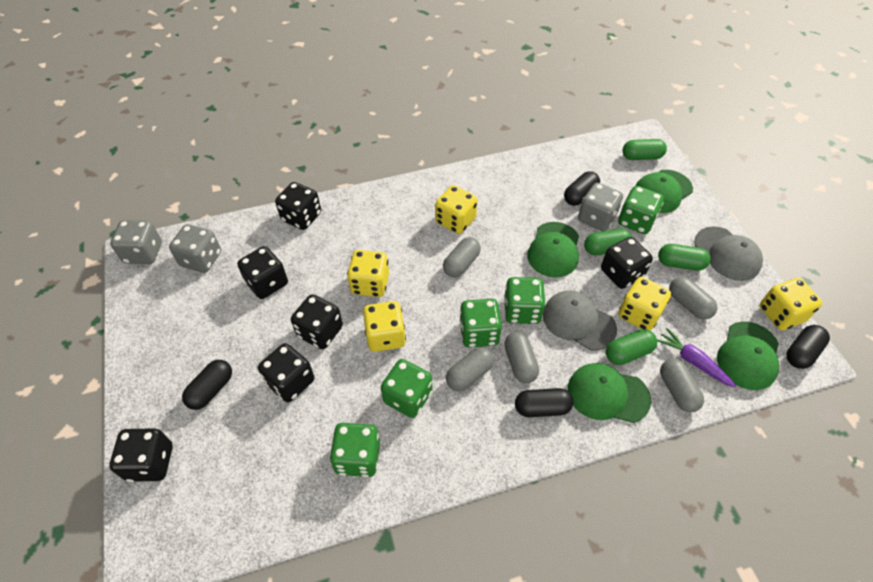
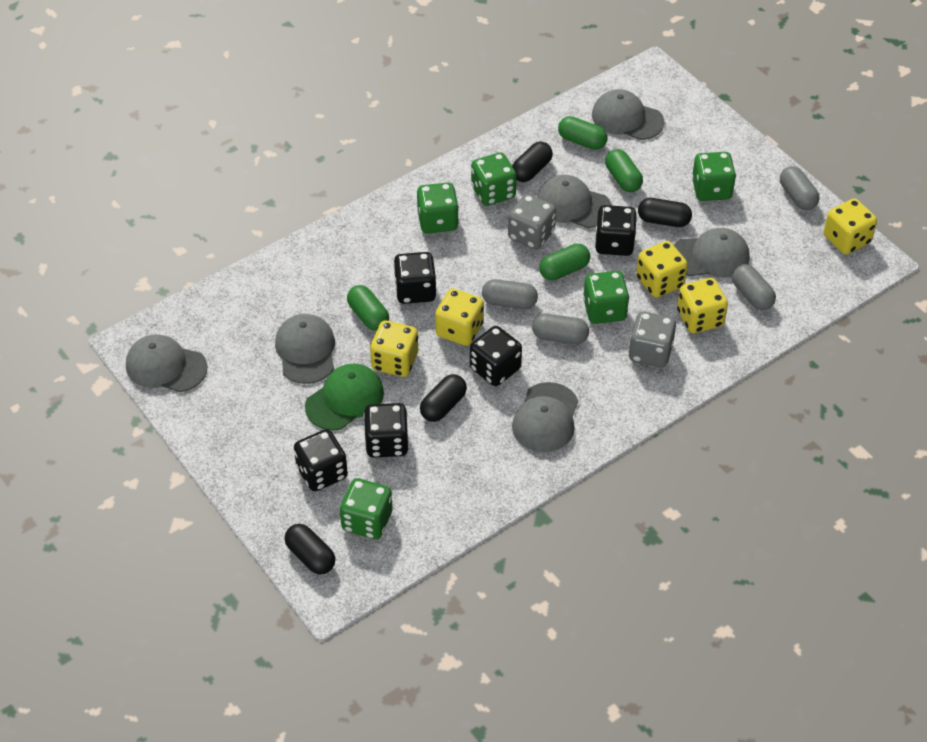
black dice: [109,428,173,482] [237,246,288,299] [258,343,314,402] [275,182,321,230] [291,294,343,349] [601,237,653,289] = 6 -> [294,429,348,491] [364,403,409,458] [394,252,436,304] [470,326,522,386] [595,205,637,256] = 5
green cap: [527,222,579,277] [568,363,651,423] [635,170,693,213] [717,321,779,390] = 4 -> [305,364,384,431] = 1
grey cap: [543,290,617,350] [694,226,763,281] = 2 -> [126,334,207,392] [275,314,335,384] [512,382,578,452] [537,175,612,228] [592,89,664,140] [674,228,750,277] = 6
grey capsule: [443,237,481,277] [446,347,494,391] [504,332,539,383] [660,359,704,412] [669,277,717,319] = 5 -> [482,279,538,309] [532,314,589,344] [732,264,776,310] [780,166,819,210] = 4
grey dice: [110,220,162,264] [169,224,221,273] [578,183,623,231] = 3 -> [508,194,556,250] [628,311,676,367] = 2
purple carrot: [657,328,737,388] = 1 -> none = 0

